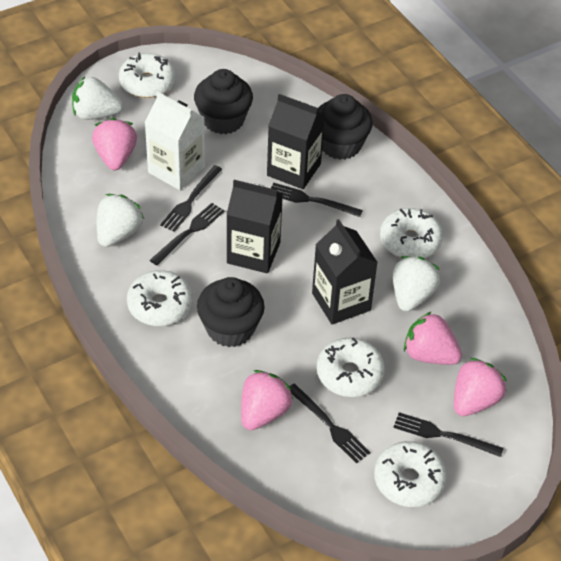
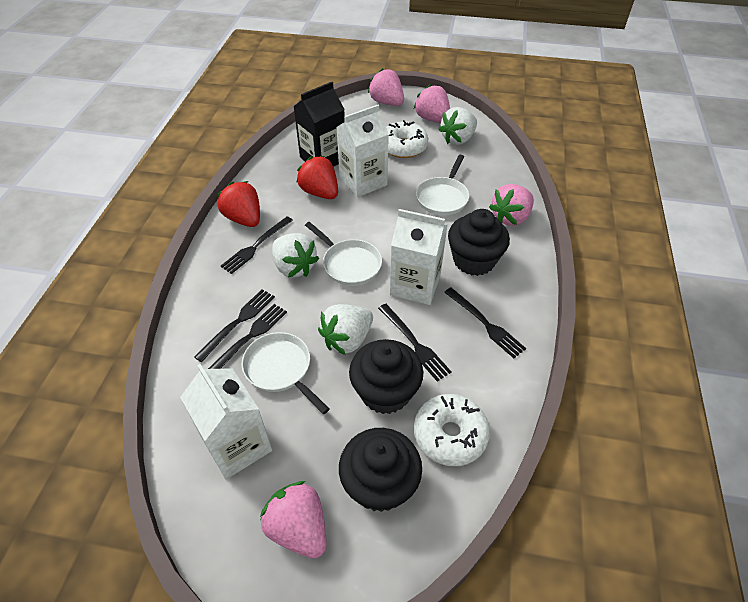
black carton: [226,180,283,274] [267,94,325,189] [312,219,378,324] = 3 -> [293,82,345,167] = 1
red strawberry: none = 0 -> [217,181,260,227] [296,156,338,199] = 2
white carton: [144,92,205,190] = 1 -> [180,364,272,479] [336,105,389,197] [390,209,447,305] = 3
white donut: [119,53,176,98] [127,270,193,326] [317,337,385,397] [374,441,447,507] [380,208,443,258] = 5 -> [386,120,428,158] [414,394,490,466] = 2
white pan: none = 0 -> [242,332,329,414] [305,222,382,286] [416,155,469,216] = 3

